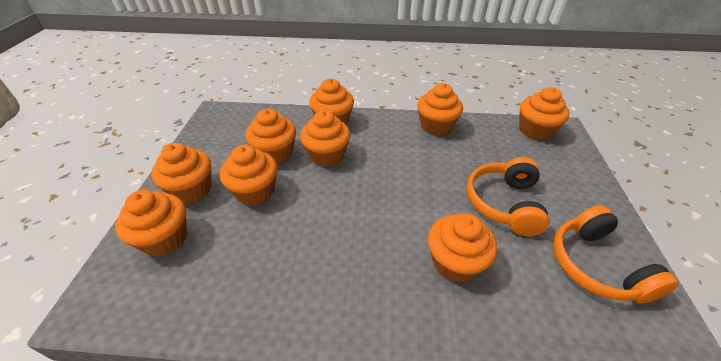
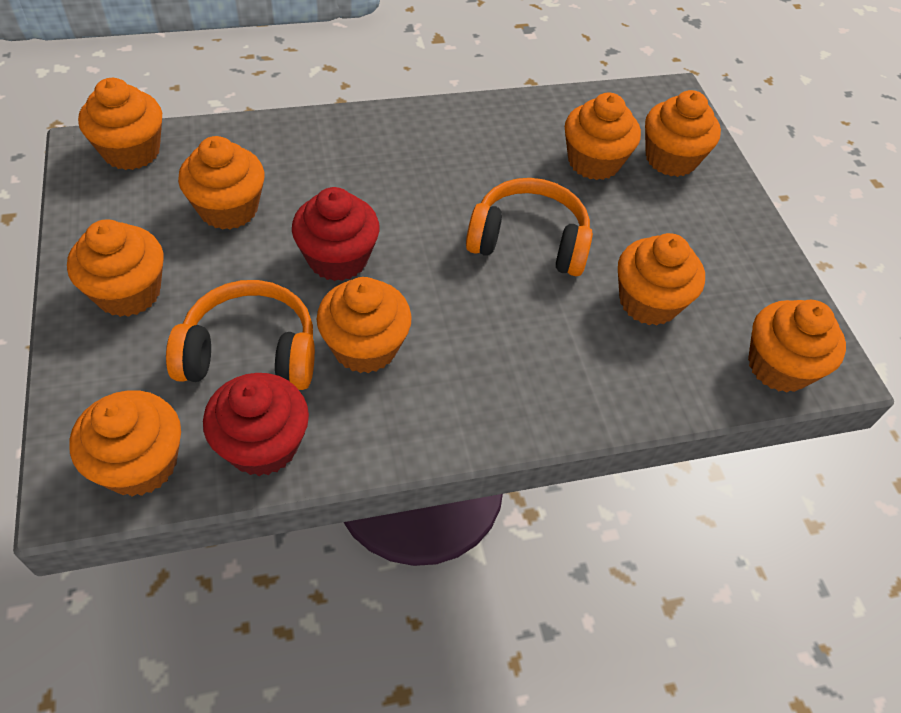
red cupcake: none = 0 -> [203,373,309,476] [292,187,380,281] = 2

